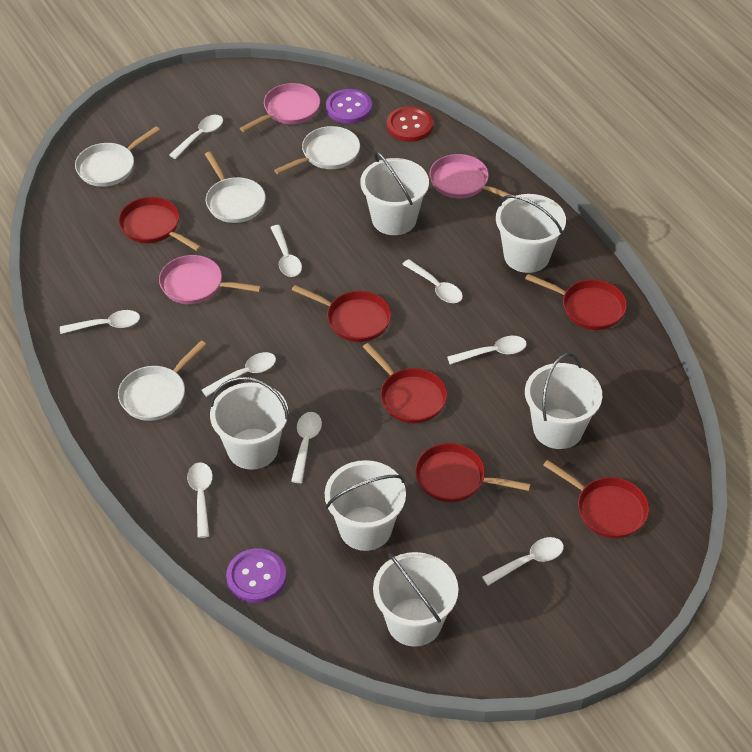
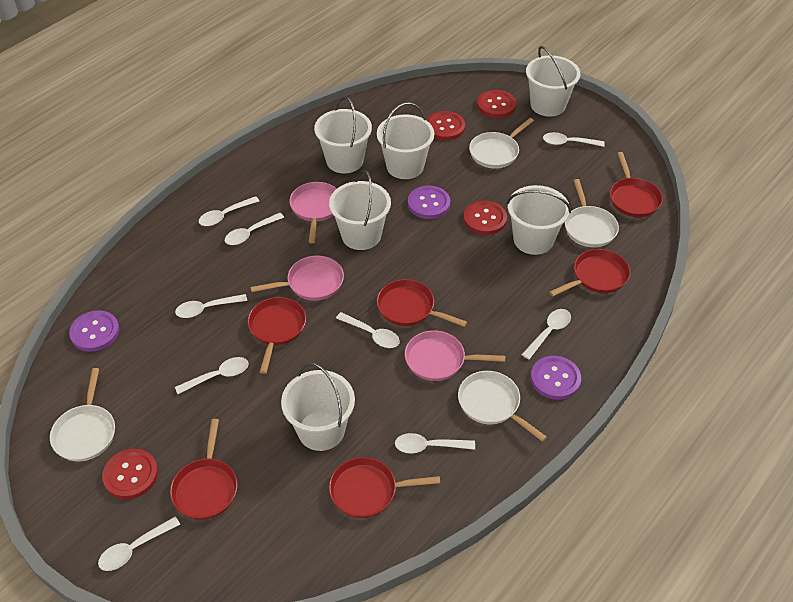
purple button: [226,548,286,603] [326,89,372,124] = 2 -> [69,310,119,352] [408,186,450,219] [531,356,581,400] = 3
red button: [387,106,433,142] = 1 -> [102,449,158,499] [427,111,465,140] [463,201,507,235] [477,90,516,118] = 4

